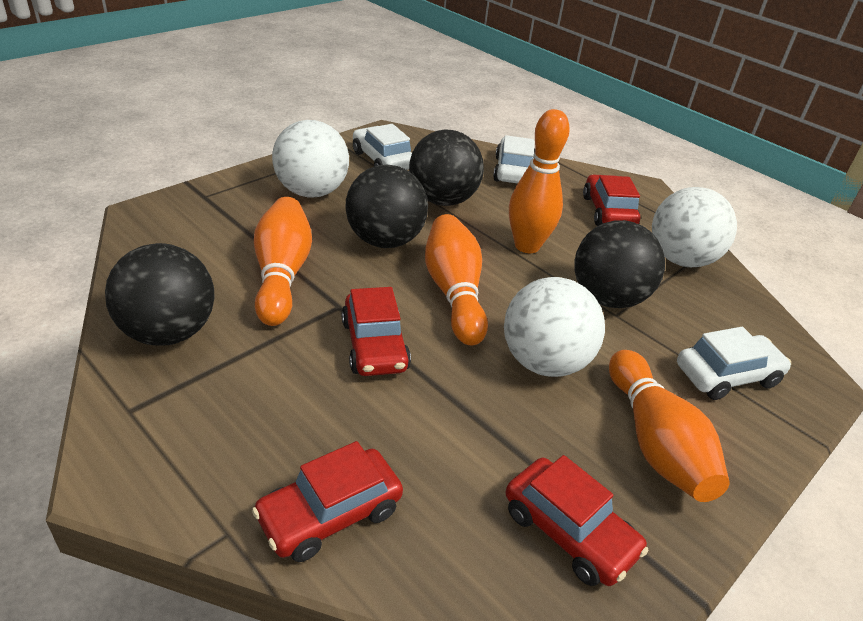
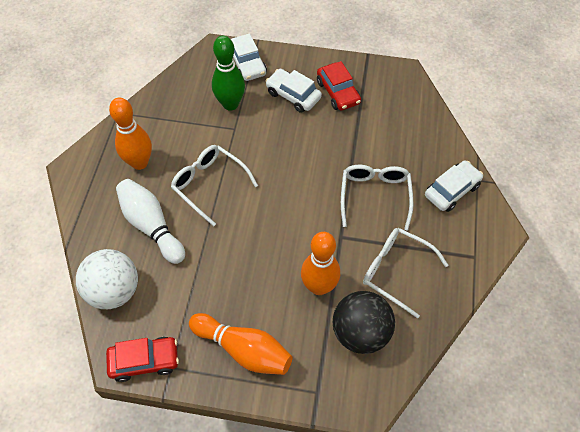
black ball: [105,243,215,346] [345,165,428,248] [409,130,484,206] [574,220,665,308] = 4 -> [333,291,395,354] = 1
green bowling pin: none = 0 -> [212,36,245,111] = 1
orange bowling pin: [254,197,312,326] [425,214,488,345] [509,109,570,253] [609,350,730,502] = 4 -> [109,97,152,170] [189,313,292,375] [301,232,340,295] = 3
red car: [252,441,403,562] [342,287,411,376] [506,455,649,586] [583,174,640,226] = 4 -> [106,337,179,382] [317,61,361,111] = 2
white ball: [272,120,349,198] [504,277,605,377] [652,187,737,267] = 3 -> [76,249,138,309] = 1
white bowling pin: none = 0 -> [116,179,185,264] = 1
white glasses: none = 0 -> [171,145,258,226] [341,165,413,231] [363,228,448,318] = 3

